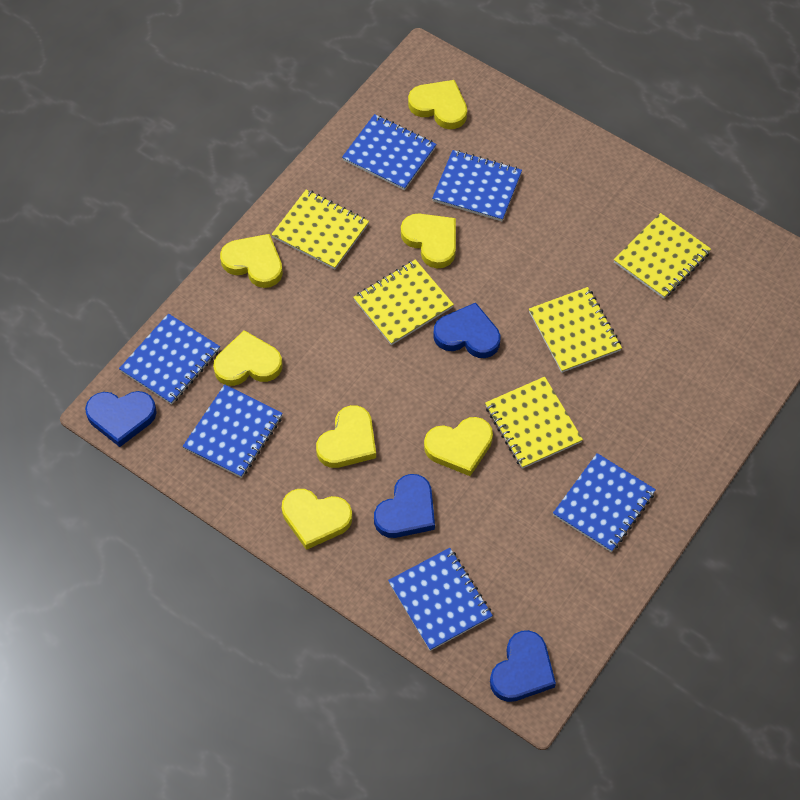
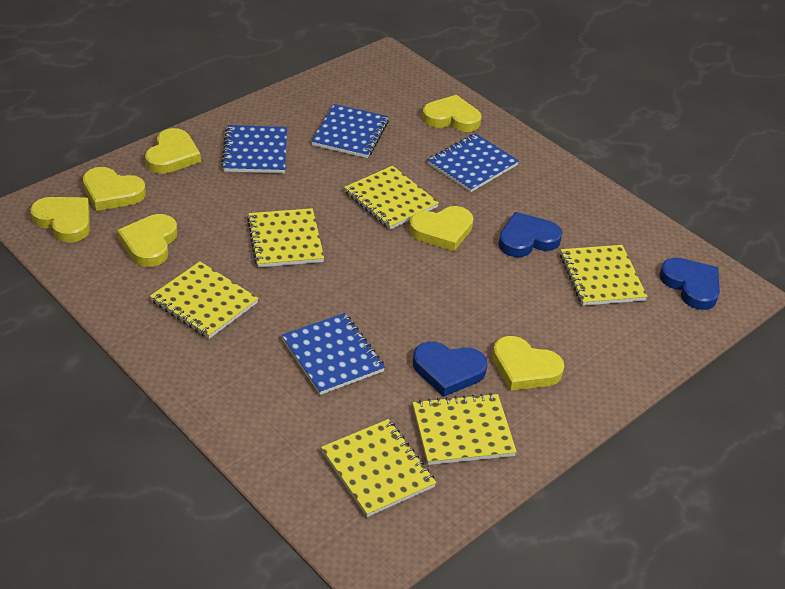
blue heart: [85,391,157,447] [374,474,435,538] [433,303,500,358] [490,630,556,702] = 4 -> [413,342,487,397] [498,212,562,257] [659,258,720,310] = 3
blue notebook: [119,314,220,405] [183,384,283,478] [342,114,437,190] [388,548,493,651] [432,150,522,221] [553,453,656,552] = 6 -> [221,125,287,173] [281,313,385,395] [311,104,389,158] [428,133,519,192] = 4
yellow notebook: [271,189,369,269] [353,260,454,345] [485,377,583,469] [529,287,622,373] [614,213,711,299] = 5 -> [150,262,259,339] [247,208,324,267] [321,419,436,517] [344,166,439,230] [413,393,517,465] [560,245,647,306] = 6

